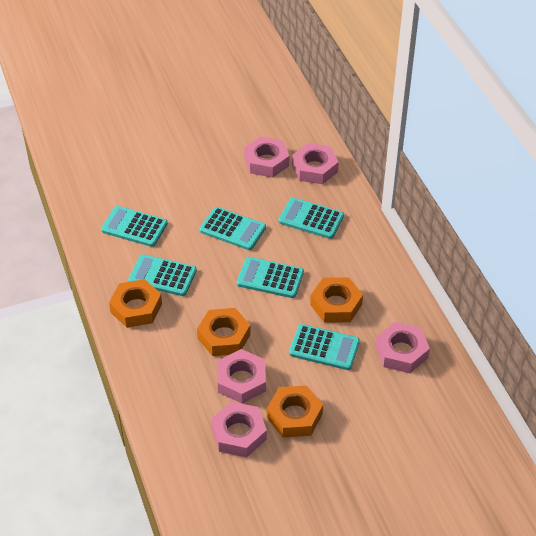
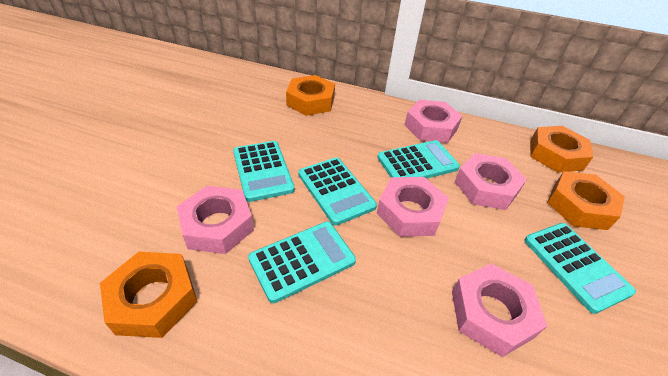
turquoise calculator: [101,206,168,247] [128,254,197,296] [199,207,266,250] [237,257,304,298] [279,197,344,239] [289,324,360,370] = 6 -> [233,141,295,202] [248,221,356,303] [298,157,377,225] [377,140,460,179] [524,223,636,314] = 5

